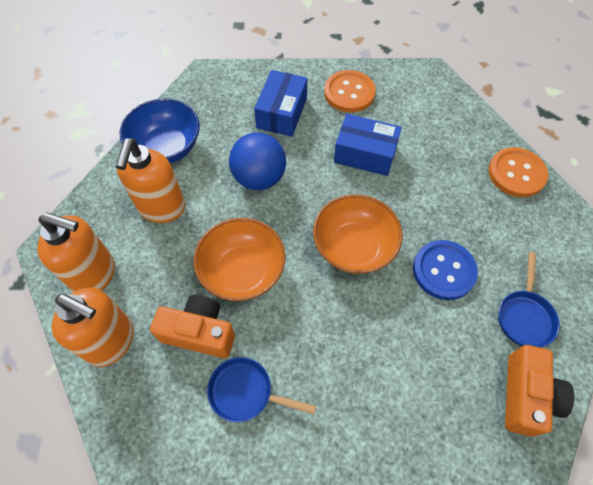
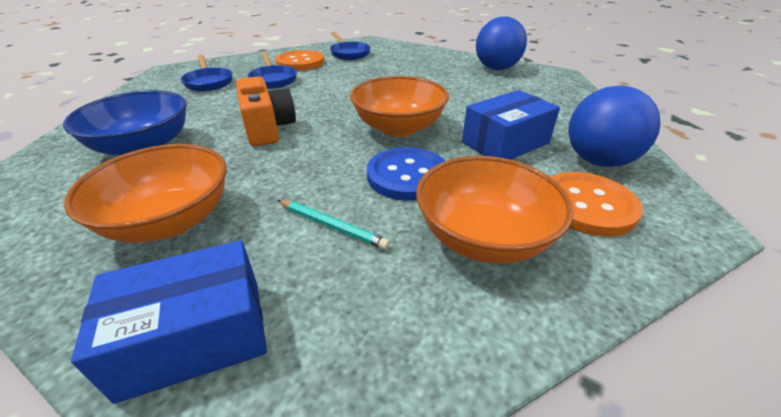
blue ball: [229,132,286,190] = 1 -> [476,16,527,70] [568,86,661,167] = 2
blue pan: [207,357,316,422] [498,252,560,348] = 2 -> [181,54,232,92] [248,52,297,89] [330,32,370,60] = 3
orange bowl: [193,218,285,301] [313,194,403,274] = 2 -> [64,144,227,243] [350,76,449,137] [416,156,574,264] = 3
orange camera: [150,295,235,358] [505,345,574,437] = 2 -> [236,76,296,146] = 1
orange soap dispenser: [38,212,115,292] [52,287,134,367] [116,138,185,223] = 3 -> none = 0
turquoise pencil: none = 0 -> [277,200,390,250] = 1

